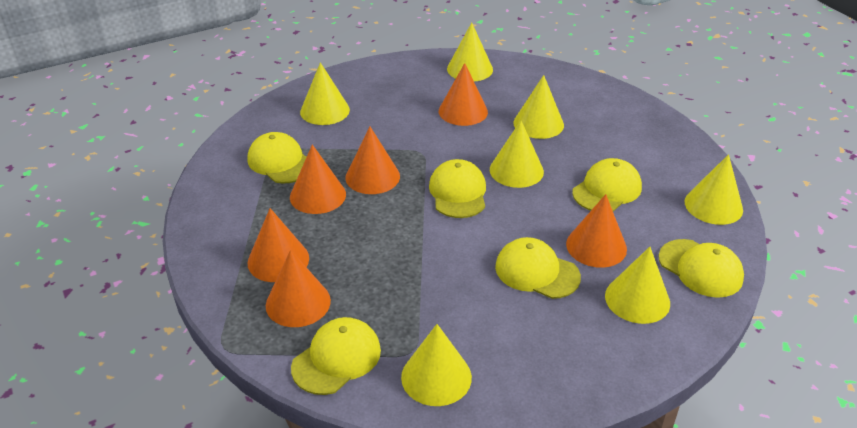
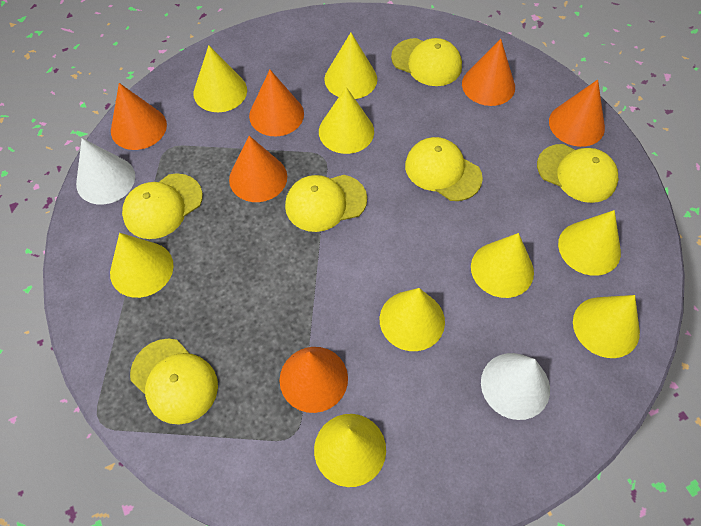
white cone: none = 0 -> [76,138,135,205] [481,353,550,420] = 2
yellow cone: [300,62,350,125] [401,324,472,406] [447,23,493,82] [490,121,544,188] [514,75,564,139] [605,247,670,324] [685,154,743,225] = 7 -> [110,233,174,298] [194,45,247,112] [314,414,386,487] [319,87,374,154] [324,33,377,99] [380,288,445,351] [471,233,534,298] [558,210,621,276] [573,295,640,358] = 9

